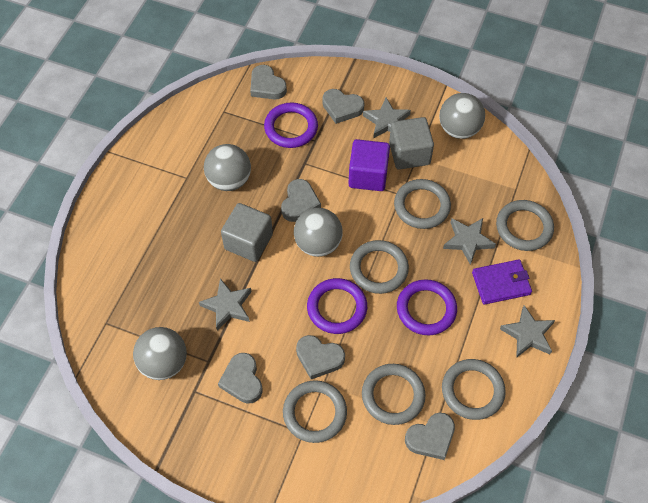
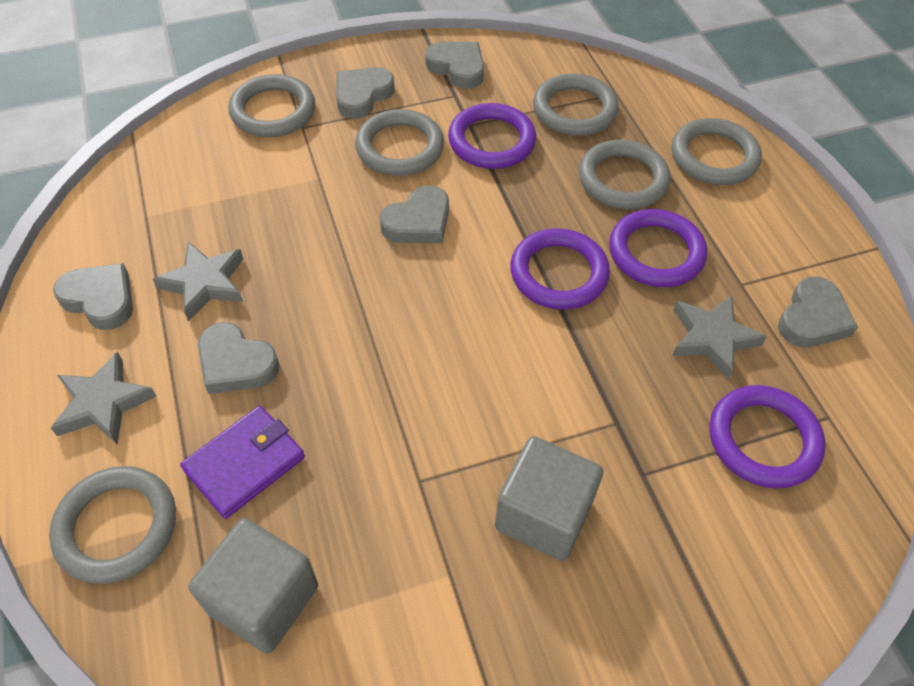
grey ball: [133,327,187,380] [204,144,251,191] [294,208,342,257] [439,93,485,139] = 4 -> none = 0
grey star: [199,279,252,331] [363,98,411,139] [443,218,496,265] [500,305,555,358] = 4 -> [51,352,157,444] [153,242,243,321] [672,295,767,379] = 3
purple cube: [348,139,390,191] = 1 -> none = 0
purple ring: [264,103,318,148] [307,278,367,334] [397,279,457,335] = 3 -> [448,103,536,169] [510,228,610,310] [609,209,707,287] [710,385,826,489] = 4

